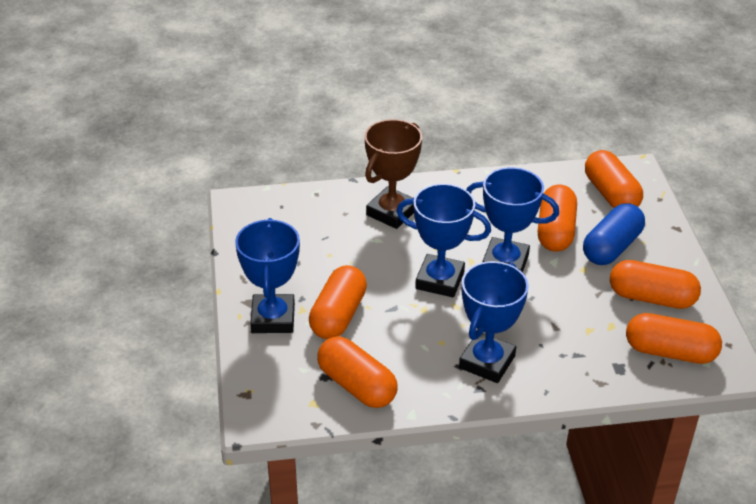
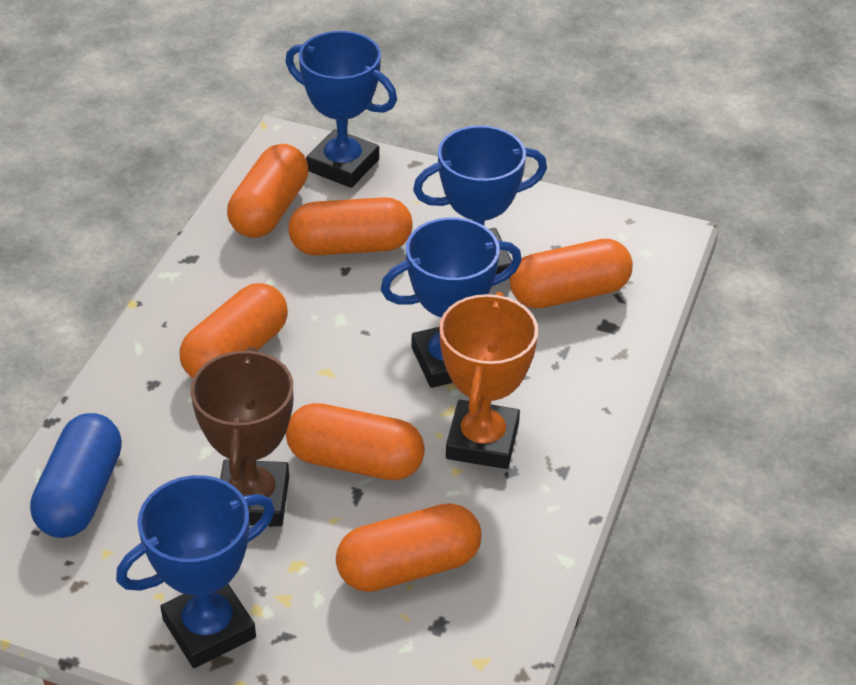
orange trophy: none = 0 -> [439,292,538,469] = 1

